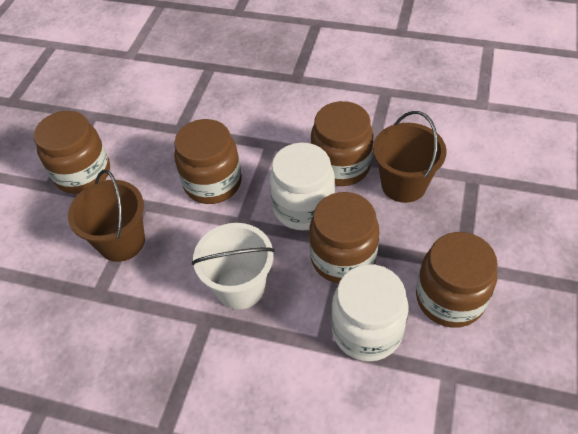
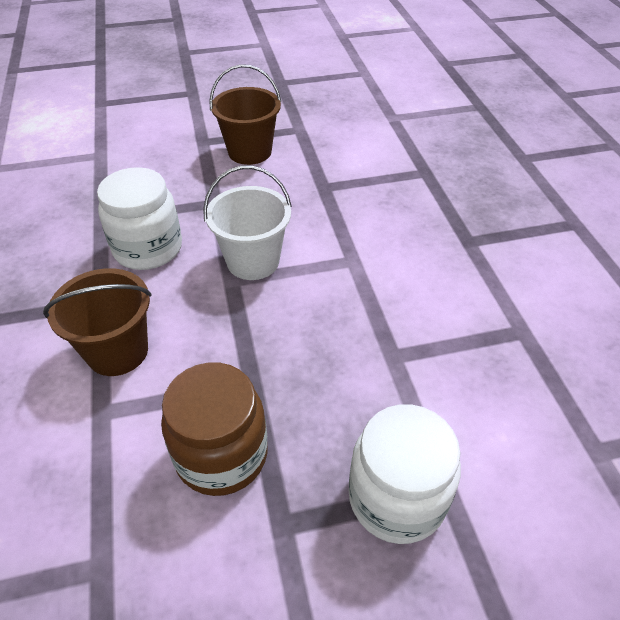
brown jar: [34,111,110,194] [174,119,242,204] [309,192,379,283] [311,101,373,186] [416,232,498,328] = 5 -> [161,362,268,496] = 1

